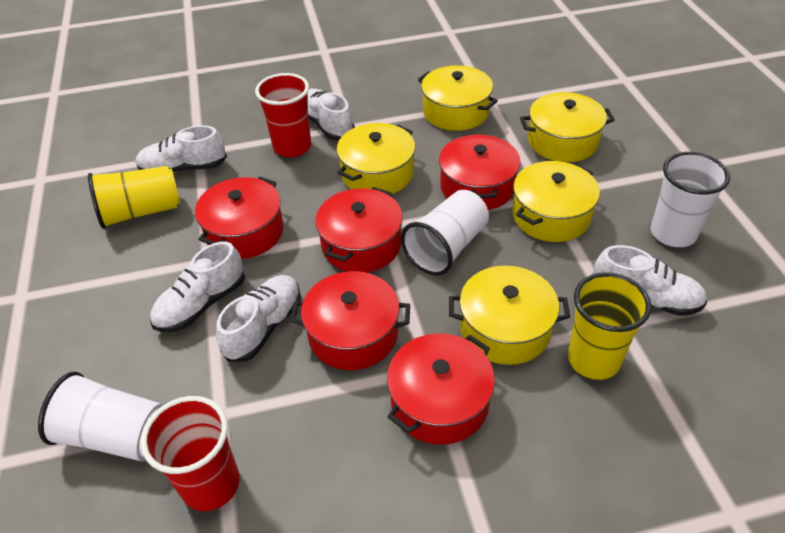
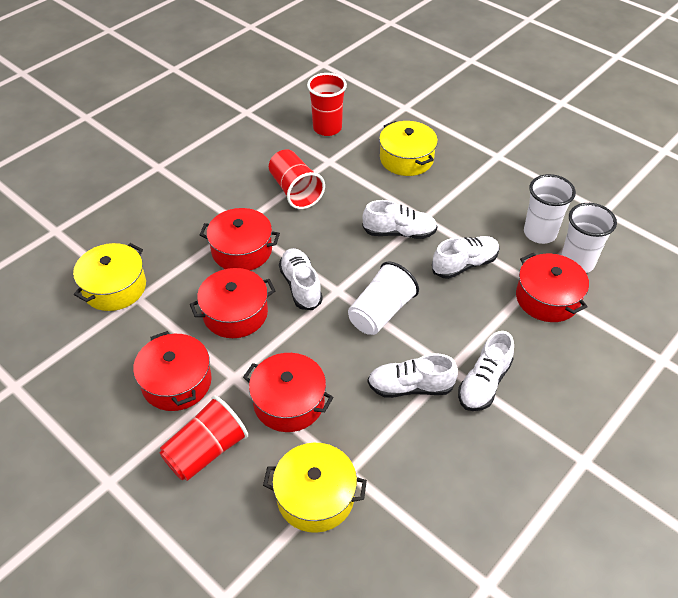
red cup: [141,396,240,511] [255,73,311,157] = 2 -> [160,396,248,481] [269,149,325,209] [307,73,347,136] = 3
yellow cup: [88,166,180,229] [568,272,652,380] = 2 -> none = 0
yellow pot: [337,123,415,194] [418,65,498,131] [449,266,570,365] [512,161,600,242] [520,92,615,162] = 5 -> [73,243,146,311] [263,443,367,533] [379,121,438,176] = 3

